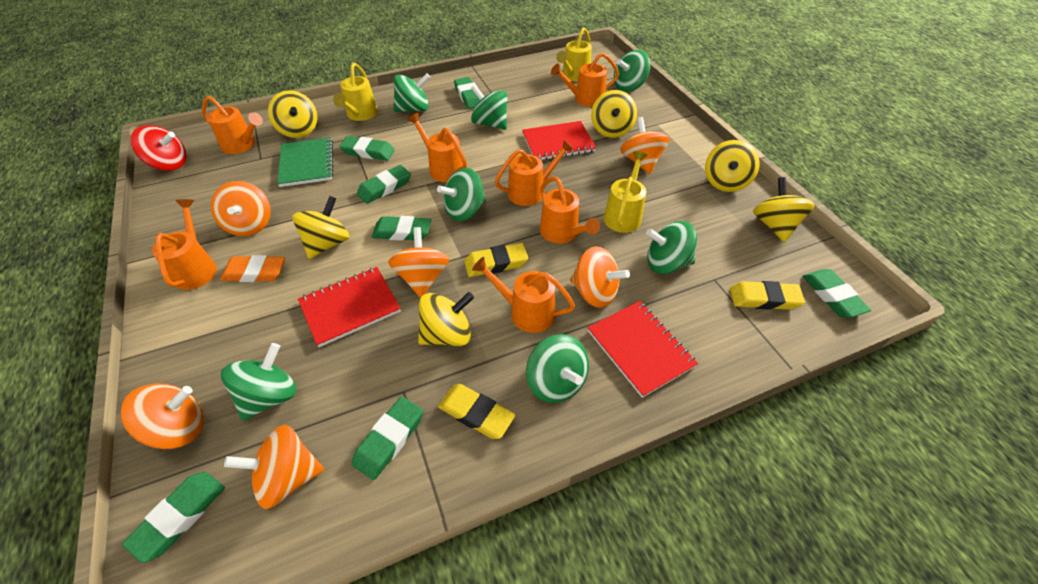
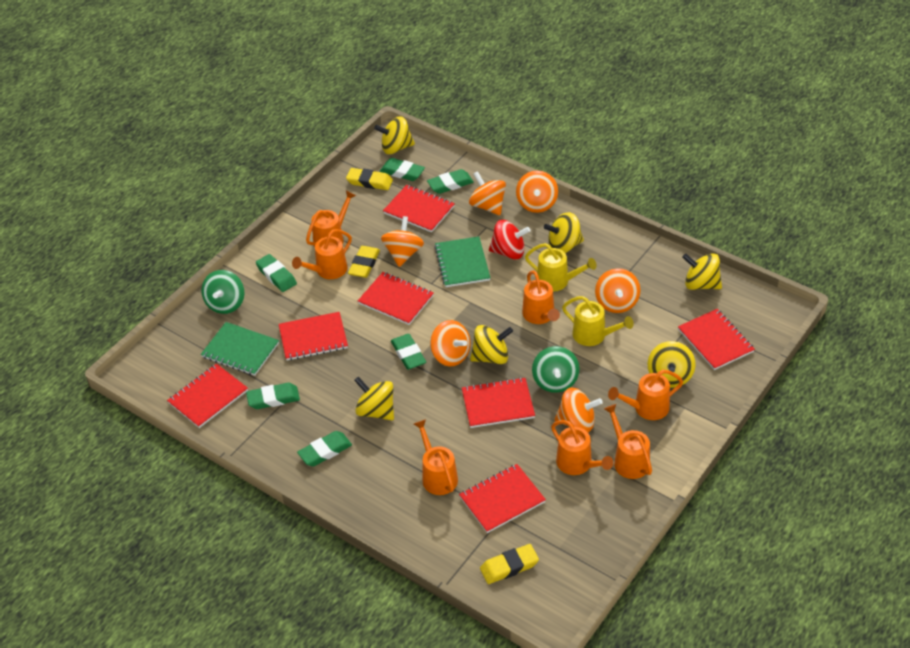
green eraser: [122,472,225,563] [339,136,395,160] [352,397,423,480] [357,165,411,204] [372,216,431,241] [454,77,480,109] [803,269,871,318] = 7 -> [246,383,300,409] [256,254,297,292] [297,431,352,466] [380,158,425,181] [391,334,426,370] [427,169,474,194] = 6
green notebook: [277,137,333,187] = 1 -> [201,322,279,376] [434,236,490,287] = 2
green spinning top: [221,343,296,421] [393,73,431,112] [437,168,486,221] [471,85,508,130] [526,334,589,403] [614,50,651,92] [646,221,697,274] = 7 -> [201,270,245,314] [532,346,579,393] = 2
orange eraser: [220,255,285,282] = 1 -> none = 0
red notebook: [298,267,401,347] [522,121,596,160] [587,301,698,398] = 3 -> [167,363,248,428] [279,312,348,360] [358,272,434,325] [383,185,455,232] [459,464,546,533] [462,377,535,428] [678,309,755,370] = 7
yellow watering can: [333,63,378,121] [556,27,592,82] [604,151,647,233] = 3 -> [525,243,597,292] [562,296,634,346] = 2

